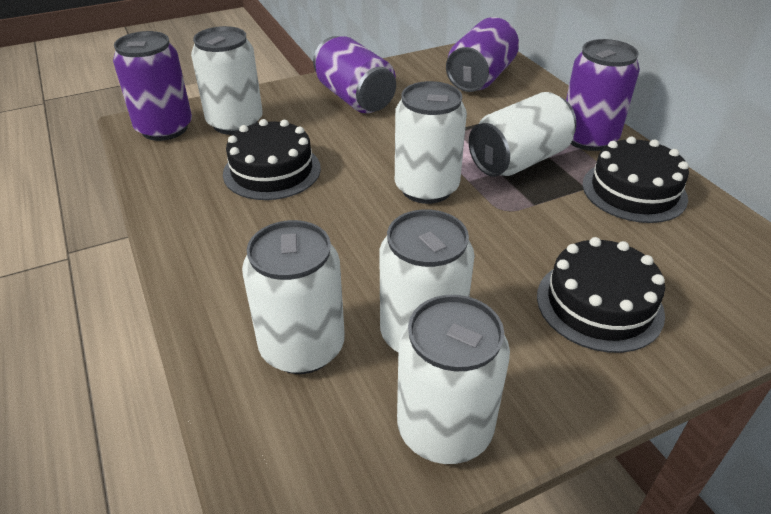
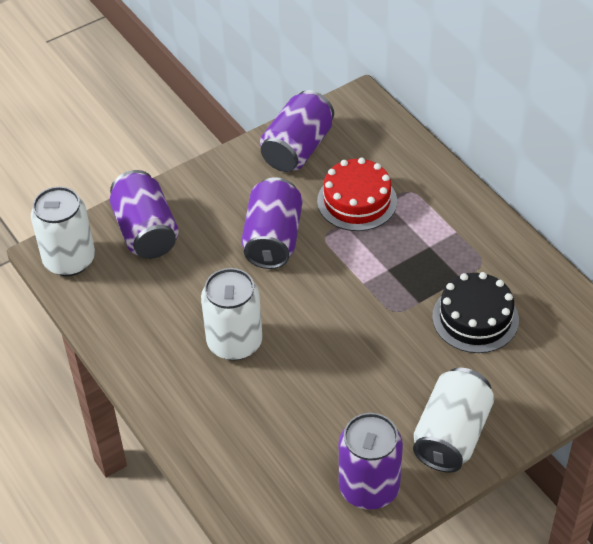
black cake: [223,119,321,200] [537,237,665,353] [583,136,689,223] = 3 -> [432,272,519,353] = 1
red cake: none = 0 -> [317,158,397,231] = 1
white can: [191,26,263,135] [242,220,345,374] [380,209,475,352] [395,81,467,204] [397,295,510,464] [468,92,577,177] = 6 -> [31,186,95,276] [201,268,263,361] [413,368,494,473] = 3

